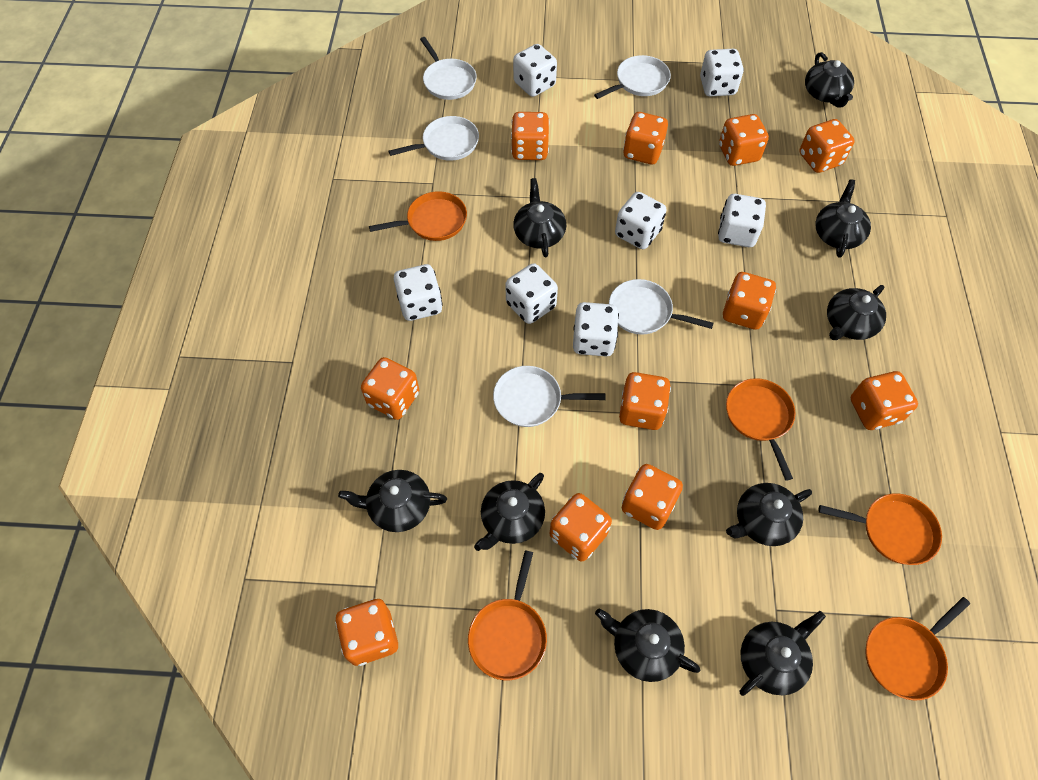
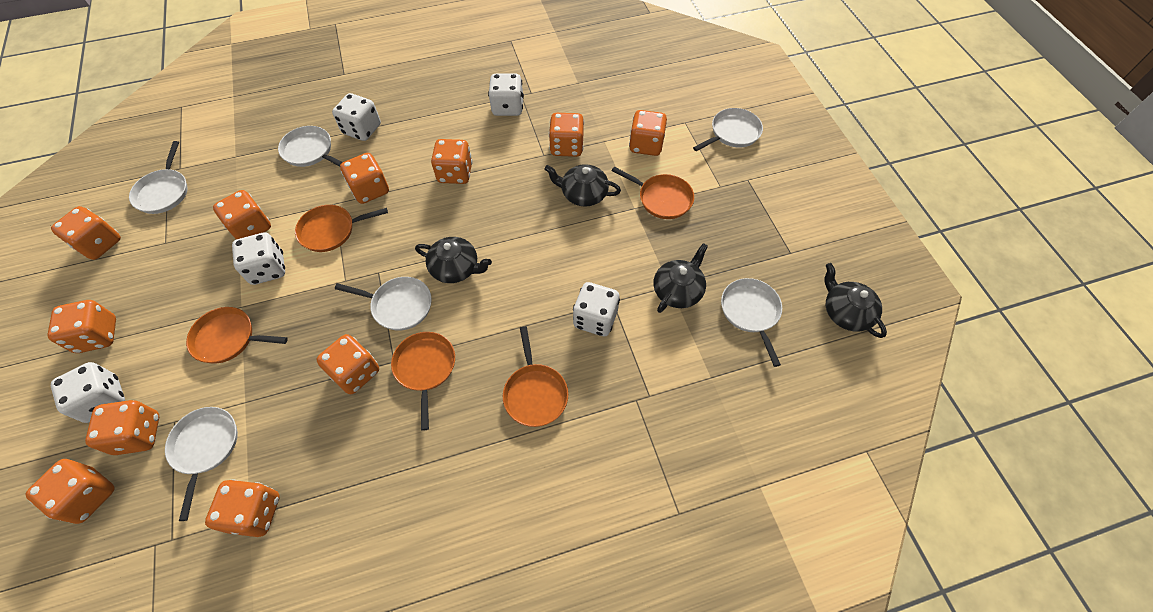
black teapot: [338,470,447,532] [474,473,545,551] [513,178,566,258] [595,608,700,682] [726,483,812,546] [739,611,826,696] [805,52,854,108] [815,179,871,258] [827,285,886,340] = 9 -> [415,237,492,283] [544,164,621,207] [654,243,708,313] [824,263,887,338] = 4
white dice: [394,264,443,321] [505,263,558,324] [513,44,557,97] [573,302,619,357] [615,192,666,249] [700,49,744,96] [718,194,766,247] = 7 -> [51,362,125,423] [232,232,285,285] [332,93,381,141] [488,74,524,116] [573,282,620,336] = 5
white pan: [389,116,479,161] [420,37,477,100] [493,366,605,427] [594,55,671,99] [609,279,714,335] = 5 -> [129,141,188,214] [165,407,238,521] [278,126,343,167] [335,277,432,331] [693,108,763,151] [721,278,782,367] = 6

